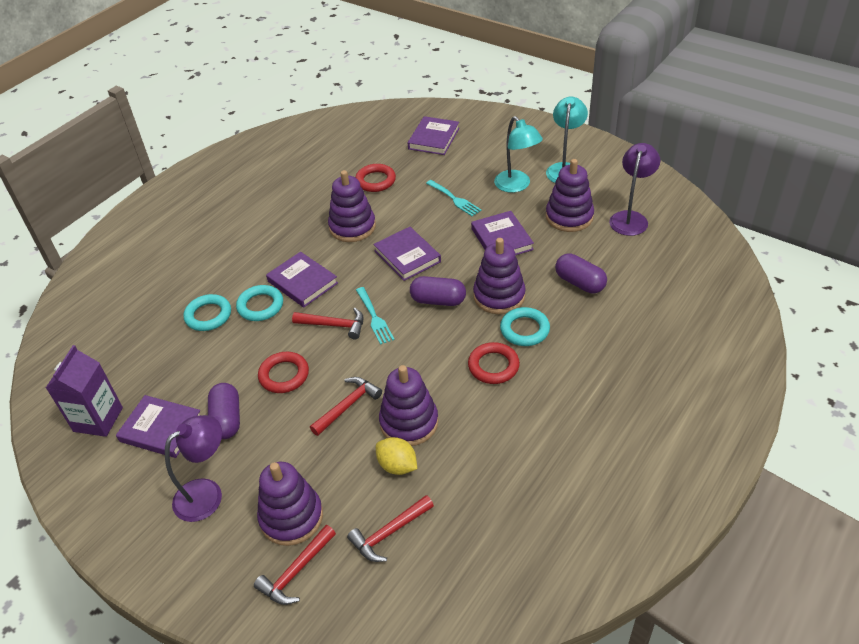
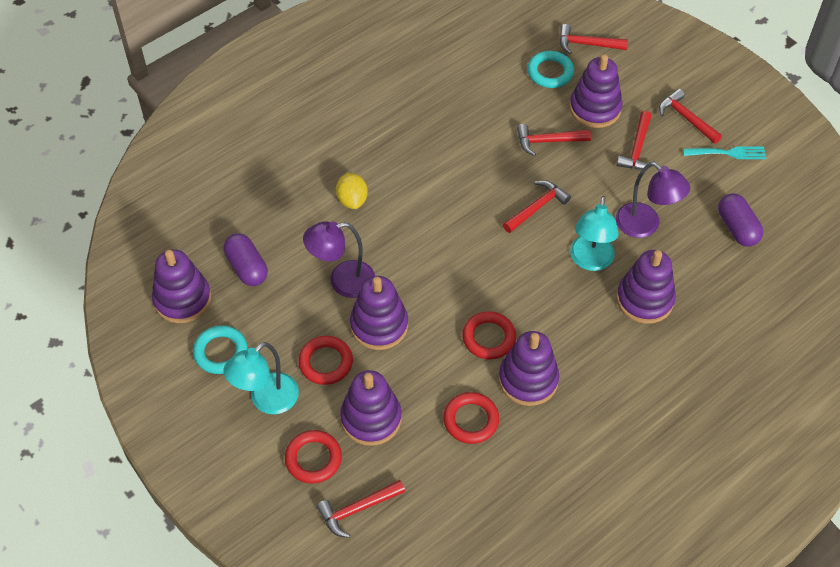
purple book: [116,395,201,458] [266,252,338,308] [373,227,441,281] [408,116,460,155] [471,211,534,255] = 5 -> none = 0
purple capsule: [208,383,240,439] [410,276,466,306] [555,253,607,293] = 3 -> [224,233,268,286] [718,193,763,247] = 2
purple carton: [46,345,123,437] = 1 -> none = 0
purple stacking toy: [257,462,323,546] [328,170,376,242] [379,365,439,446] [473,238,526,314] [546,159,594,232] = 5 -> [152,249,211,323] [340,370,402,446] [350,276,408,350] [499,331,559,406] [570,54,623,128] [616,250,676,324] = 6
red hammer: [254,525,336,605] [292,308,364,339] [310,377,382,436] [347,495,434,562] = 4 -> [317,480,405,538] [503,180,571,233] [517,124,591,156] [560,24,628,54] [617,111,656,170] [659,89,722,144] = 6
red ring: [258,352,309,393] [355,164,396,192] [468,342,520,384] = 3 -> [285,430,342,484] [298,336,353,385] [443,392,499,444] [462,311,516,359] = 4
turquoise fork: [356,287,394,345] [426,180,481,216] = 2 -> [683,147,766,159] = 1
turquoise ring: [183,294,231,331] [236,285,283,321] [500,307,550,346] = 3 -> [193,325,247,374] [527,51,574,88] = 2

